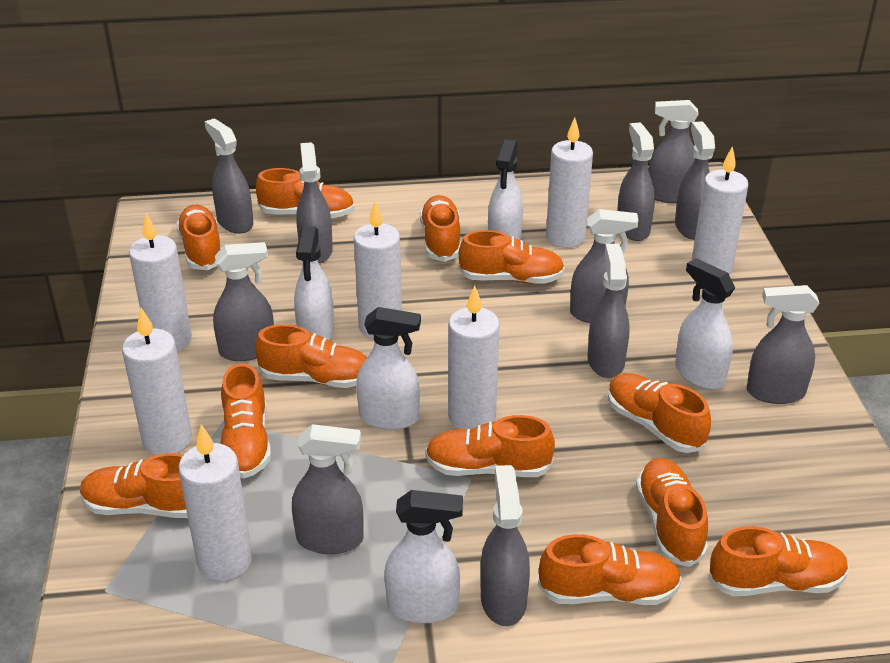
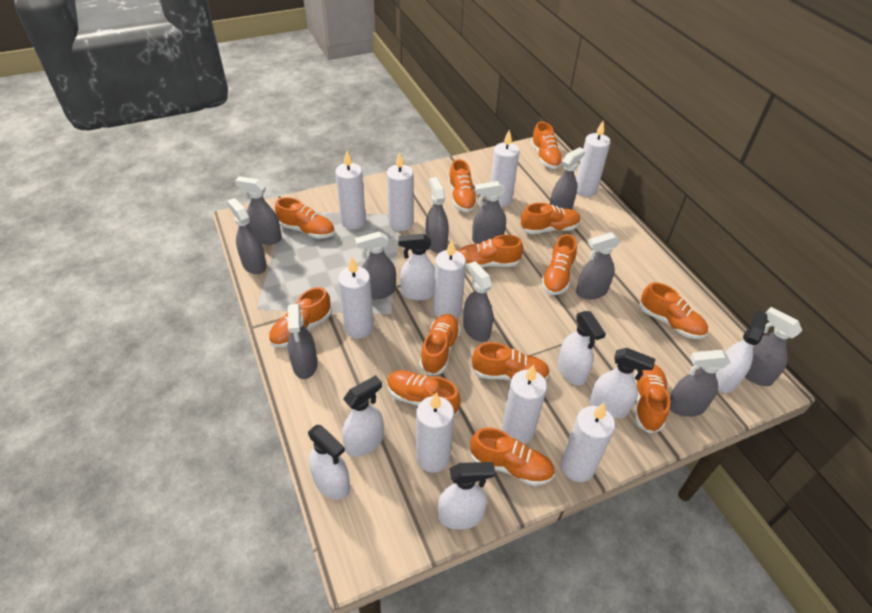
orange shoe: [80,453,188,518] [176,205,221,270] [220,363,271,479] [256,168,354,218] [256,324,367,388] [420,195,461,262] [425,415,555,477] [459,230,565,284] [538,534,682,605] [608,373,711,453] [636,458,708,567] [708,526,849,596] = 12 -> [268,287,332,348] [275,197,335,239] [387,370,461,416] [419,314,460,376] [448,159,478,212] [458,235,523,268] [470,428,555,486] [471,342,550,381] [520,203,581,234] [531,122,563,169] [541,234,577,295] [634,364,670,434] [640,282,708,339] = 13
white candle: [122,308,192,455] [129,213,192,351] [178,424,252,581] [354,201,402,339] [448,285,500,429] [546,117,593,248] [691,146,748,276] = 7 -> [335,151,366,230] [338,257,374,339] [387,152,413,231] [416,393,454,473] [434,240,466,319] [491,129,519,207] [501,365,547,444] [561,403,615,482] [576,121,611,197] = 9
white spray bottle: [294,226,334,340] [356,307,421,430] [384,490,463,623] [488,140,523,240] [675,258,735,390] = 5 -> [308,425,350,500] [342,375,383,457] [398,234,435,300] [438,462,495,530] [557,311,606,386] [589,348,655,418] [716,310,768,393] = 7

